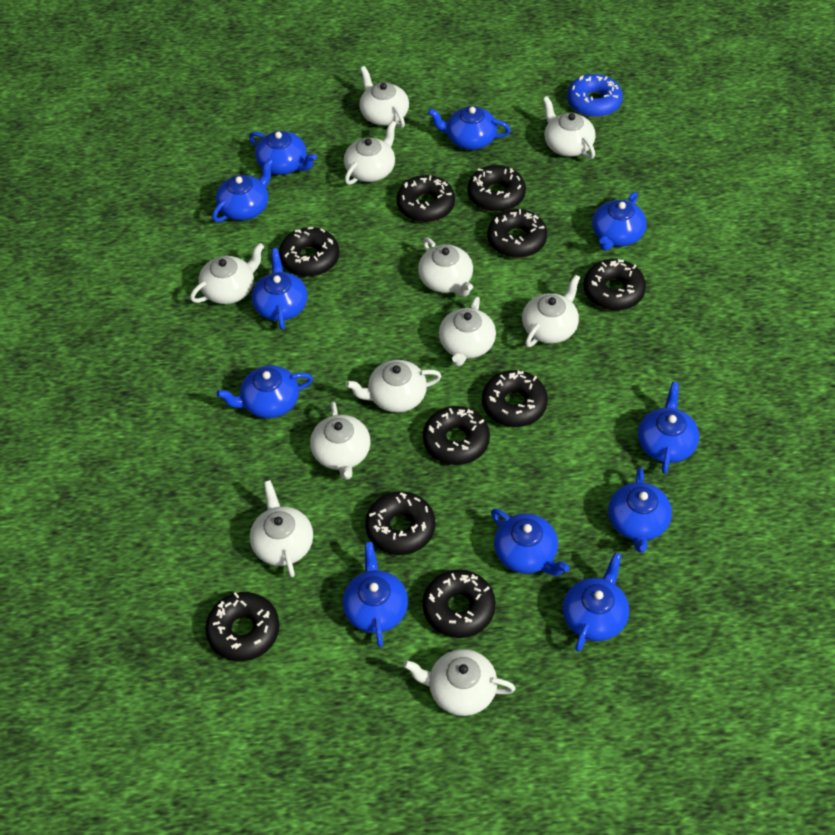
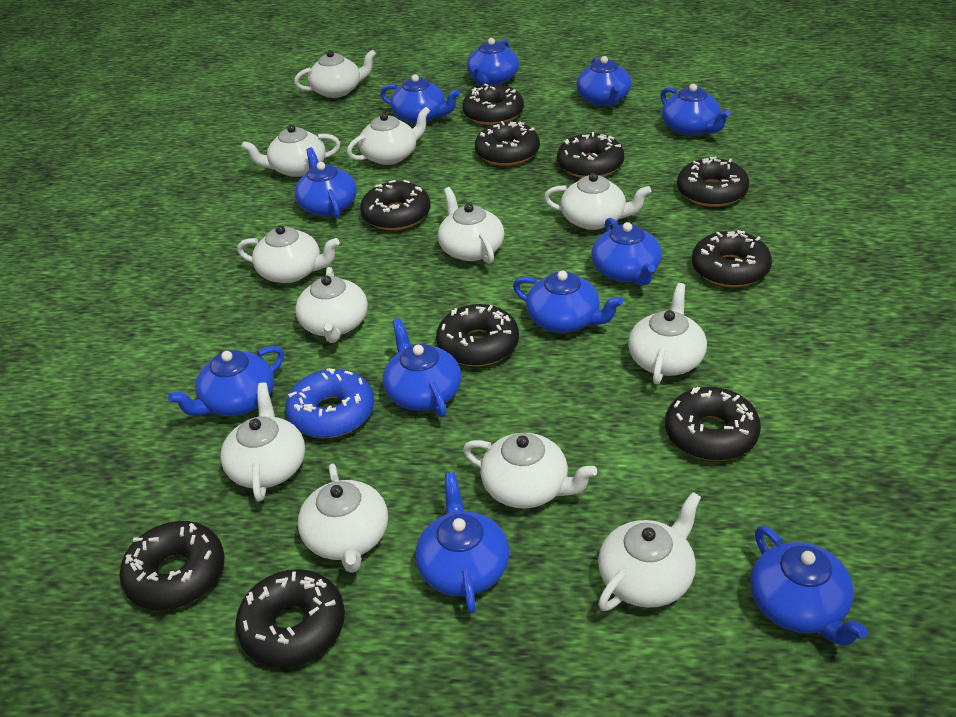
white teapot: [190,243,264,304] [250,480,313,577] [310,401,371,480] [344,120,397,185] [346,360,441,412] [359,66,409,128] [404,649,516,716] [418,237,473,297] [439,296,496,367] [522,275,580,347] [543,96,596,159] = 11 -> [220,383,305,502] [237,225,340,283] [241,125,340,177] [294,49,376,98] [295,267,368,343] [298,463,388,573] [347,107,430,165] [438,187,504,264] [463,433,597,508] [544,173,651,230] [598,492,701,611] [628,283,707,384] = 12

